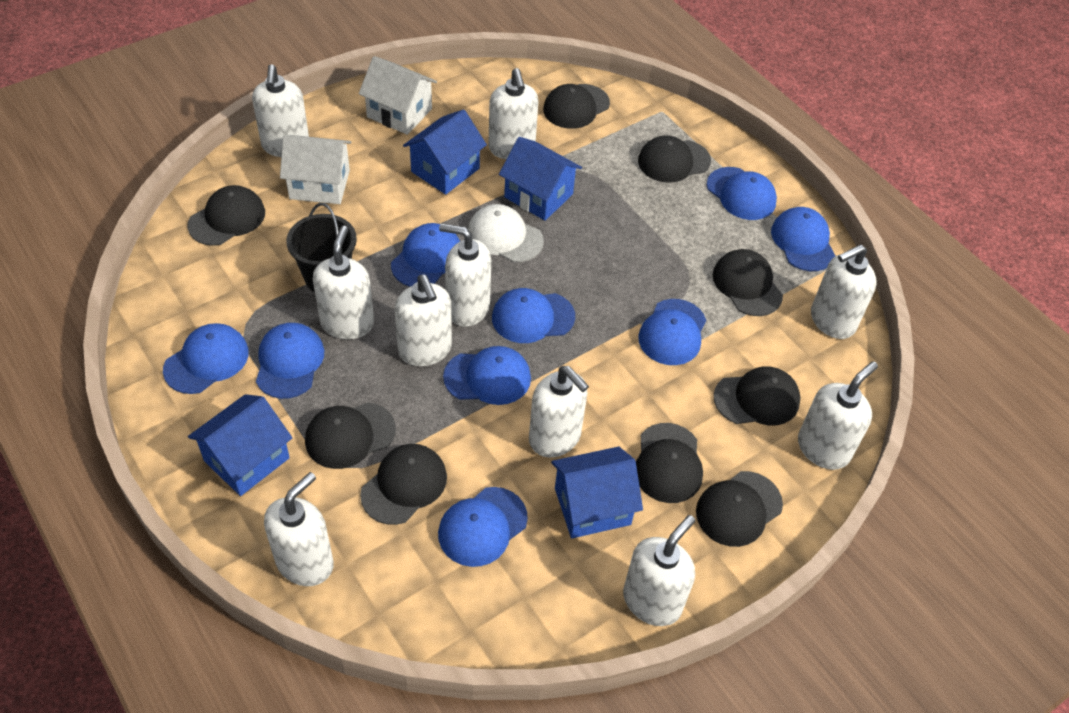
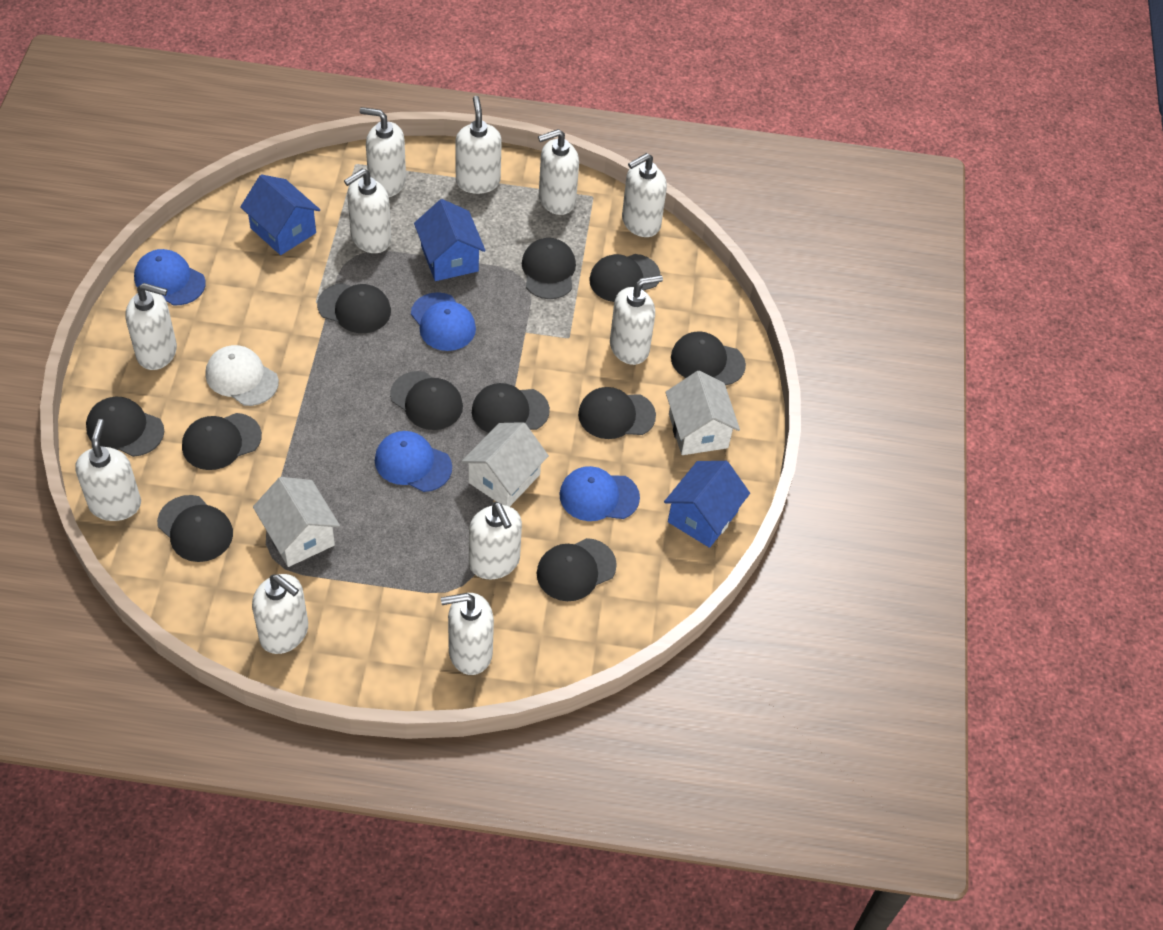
black bucket: [286,203,357,292] = 1 -> none = 0
black cap: [187,185,265,246] [305,402,396,469] [360,444,447,525] [543,84,610,129] [636,423,703,503] [638,135,711,183] [696,471,783,547] [713,249,783,316] [713,366,801,425] = 9 -> [86,397,164,457] [157,495,233,562] [182,413,262,470] [317,283,391,333] [390,371,463,430] [472,383,550,433] [522,238,576,299] [537,538,617,601] [578,387,656,439] [589,254,660,302] [671,332,746,385] = 11
blue cap: [163,323,249,394] [256,323,324,399] [391,223,460,287] [438,487,528,567] [443,346,531,405] [492,288,575,343] [638,299,706,365] [707,167,777,220] [771,207,835,271] = 9 -> [134,249,206,305] [375,431,452,492] [411,292,476,351] [559,466,640,521] = 4
blue house: [188,394,292,496] [403,109,487,194] [499,137,582,221] [551,447,643,538] = 4 -> [240,174,320,255] [414,199,486,281] [664,461,750,548] = 3
white house: [280,135,351,204] [359,56,437,135] = 2 -> [253,477,340,567] [461,422,549,507] [665,371,740,455] = 3
white soap dispenser: [252,64,309,157] [264,472,334,586] [313,226,374,339] [395,275,452,366] [439,223,491,327] [488,68,538,159] [529,366,589,457] [623,515,695,626] [798,361,878,470] [811,244,877,339] = 10 -> [75,419,141,521] [125,283,177,370] [252,574,308,654] [344,169,391,253] [360,107,406,197] [441,593,494,675] [455,96,502,194] [469,502,522,579] [538,129,579,215] [610,275,663,365] [622,153,667,237] = 11

